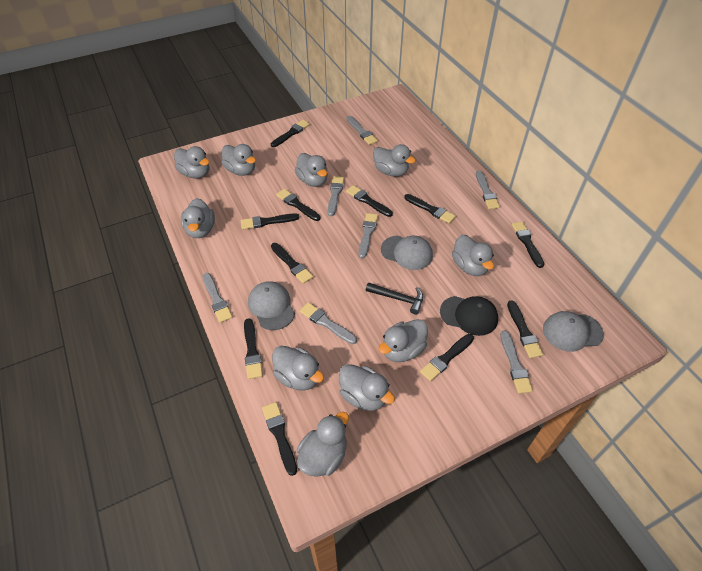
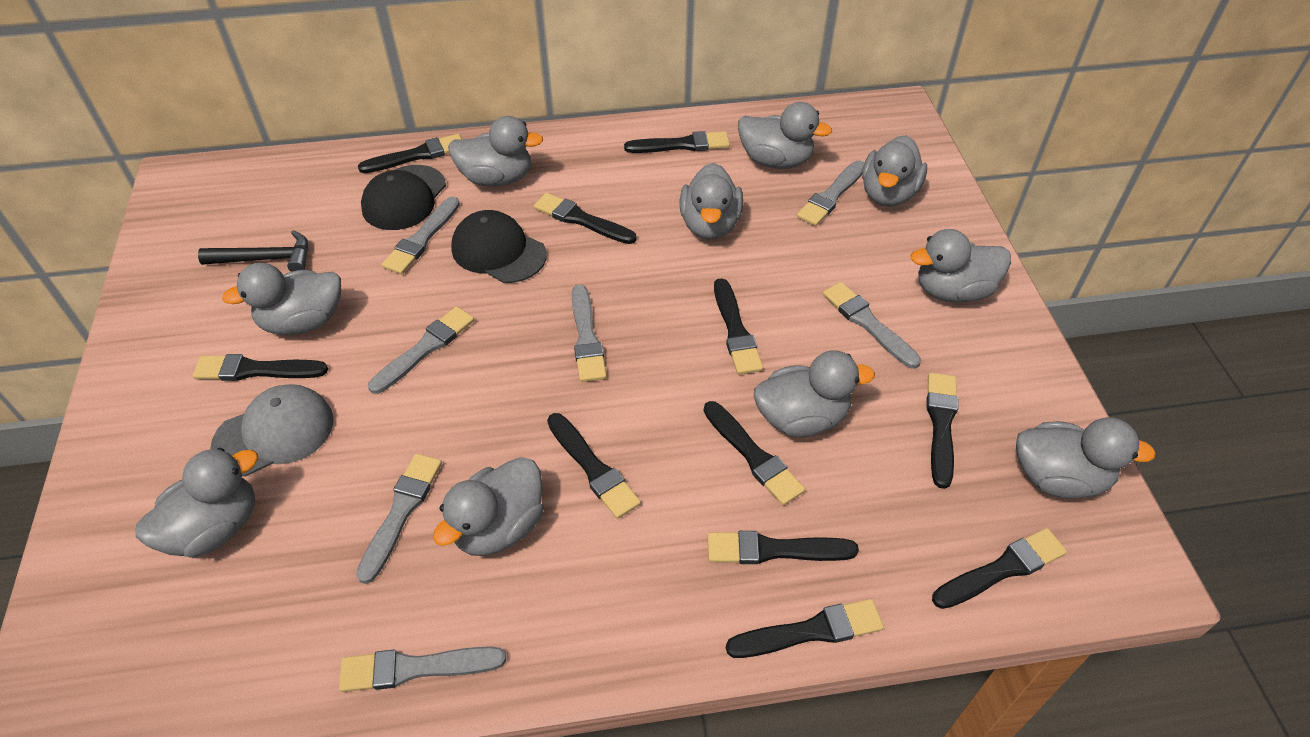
black cap: [440,296,498,336] = 1 -> [361,165,446,230] [451,210,547,283] = 2
grey cap: [248,281,295,330] [381,235,433,270] [543,311,604,352] = 3 -> [210,384,334,476] = 1

